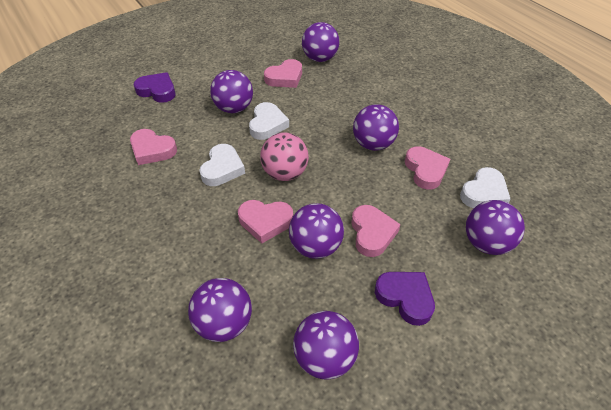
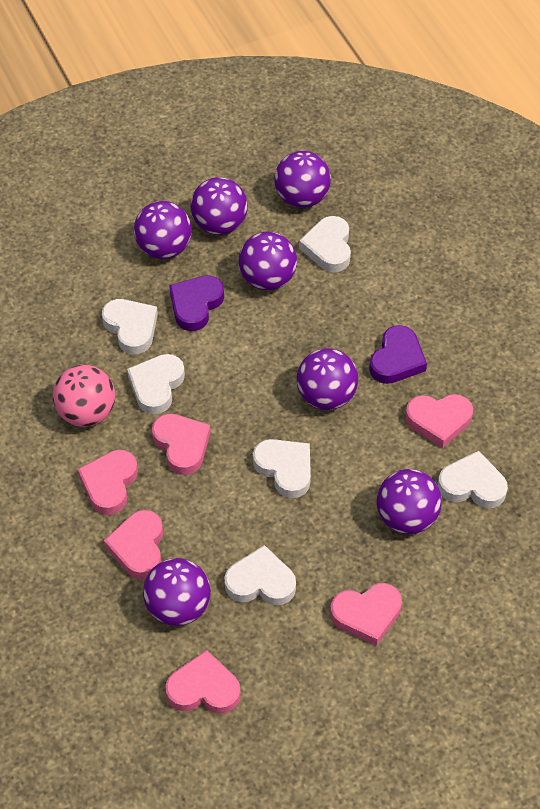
pink heart: [130,129,177,165] [238,200,293,243] [264,59,302,88] [351,205,401,257] [405,146,450,190] = 5 -> [78,450,138,515] [104,510,163,579] [152,414,211,475] [165,650,241,714] [330,583,402,646] [405,394,473,448] = 6
white heart: [199,144,245,186] [249,102,289,140] [460,167,510,208] = 3 -> [102,299,158,354] [127,354,185,414] [224,545,296,605] [253,439,311,498] [299,216,351,272] [438,451,508,508] = 6

